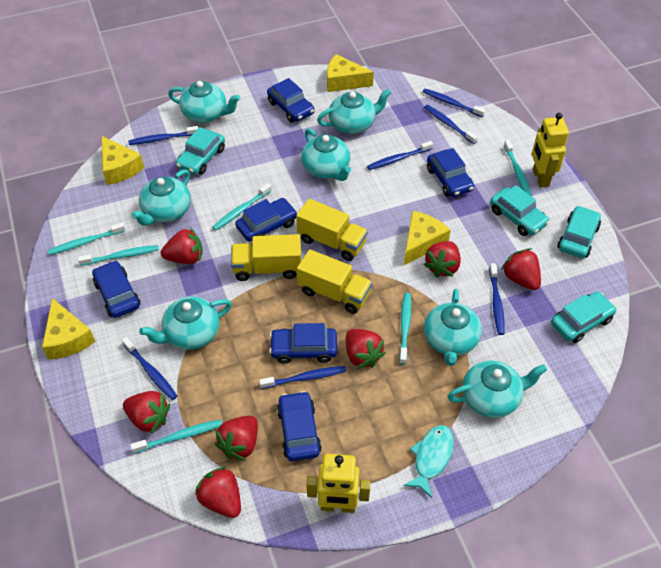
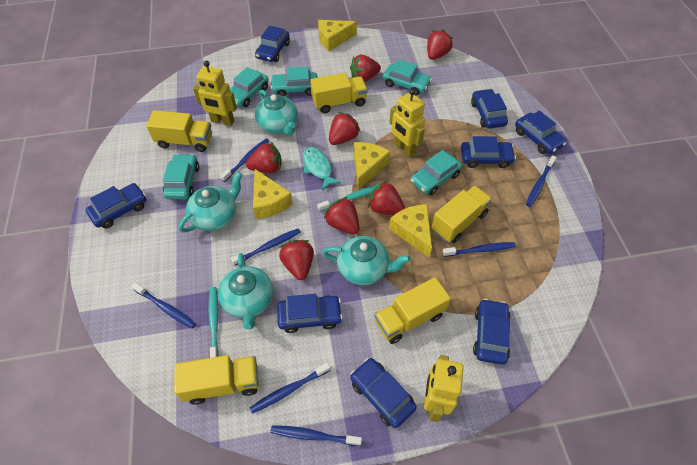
blue car: [92,260,140,318] [235,198,297,242] [267,78,315,123] [269,323,337,364] [277,391,322,461] [427,148,474,197] = 6 -> [85,183,147,228] [255,25,290,62] [277,294,343,333] [350,358,417,428] [461,136,516,168] [471,89,508,129] [473,299,511,365] [515,111,566,154] = 8
turquoise car: [176,127,225,175] [490,185,550,236] [551,291,617,343] [557,206,601,258] = 4 -> [163,154,199,199] [230,67,269,107] [270,66,318,97] [383,59,432,96] [410,150,462,195] = 5
turquoise teapot: [131,169,191,226] [139,297,232,350] [168,81,240,123] [301,129,351,181] [317,89,391,134] [424,289,482,366] [447,360,547,418] = 7 -> [179,172,242,233] [218,253,273,330] [255,90,298,135] [323,236,411,285] = 4
turquoise toothbrush: [48,222,125,255] [78,245,159,266] [130,419,222,453] [212,183,272,231] [399,293,411,364] [504,140,532,196] = 6 -> [208,287,219,358] [317,184,379,212] = 2
yellow robot: [306,454,370,513] [532,113,569,188] = 2 -> [193,61,237,126] [390,89,425,157] [424,355,463,422] = 3
yellow truck: [231,234,301,281] [296,199,368,261] [297,249,372,314] = 3 -> [146,110,212,152] [174,355,259,405] [310,73,368,113] [374,277,451,344] [431,186,492,243] = 5

